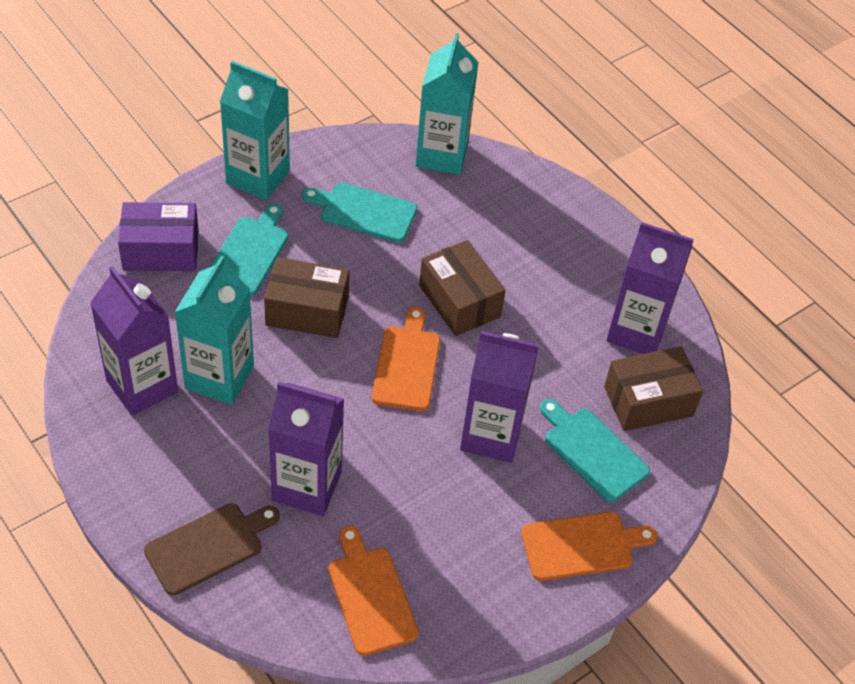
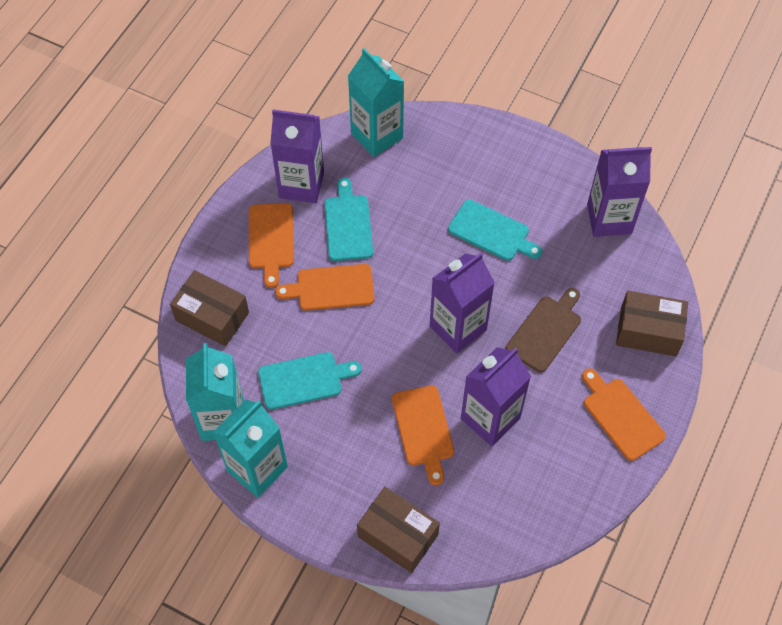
orange cutting board: [328,526,419,656] [372,307,440,411] [521,512,657,581] = 3 -> [249,203,294,288] [275,264,374,311] [392,385,454,485] [582,369,666,461] = 4
purple box: [118,202,199,271] = 1 -> none = 0

